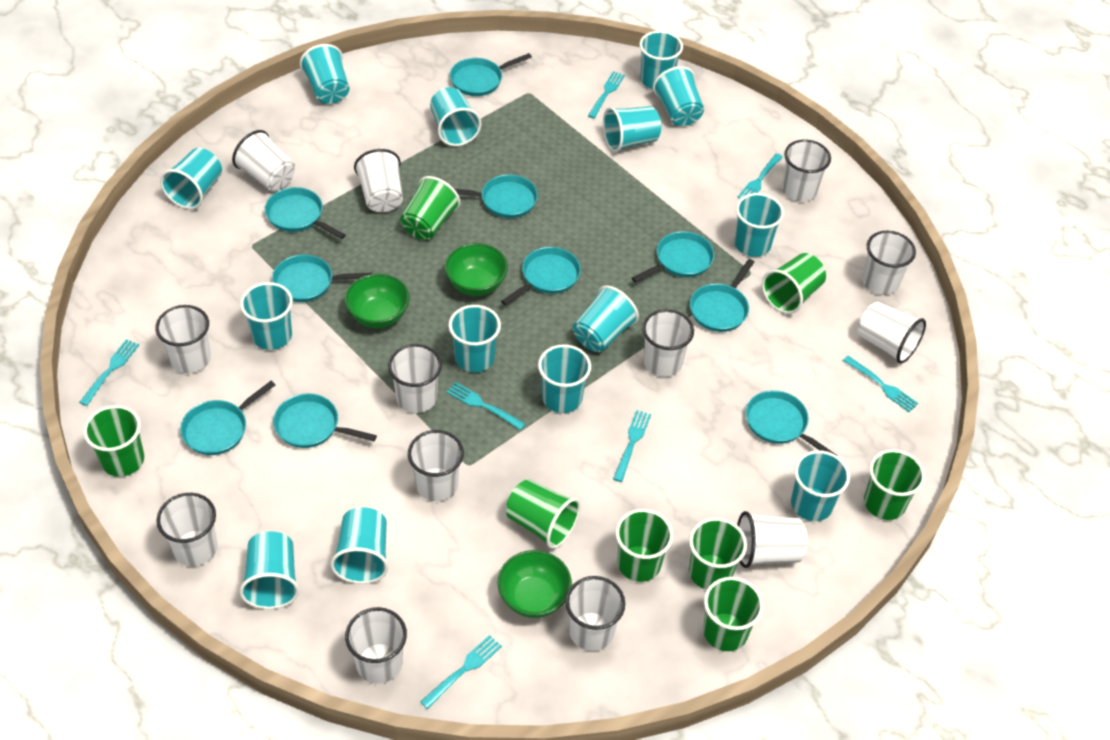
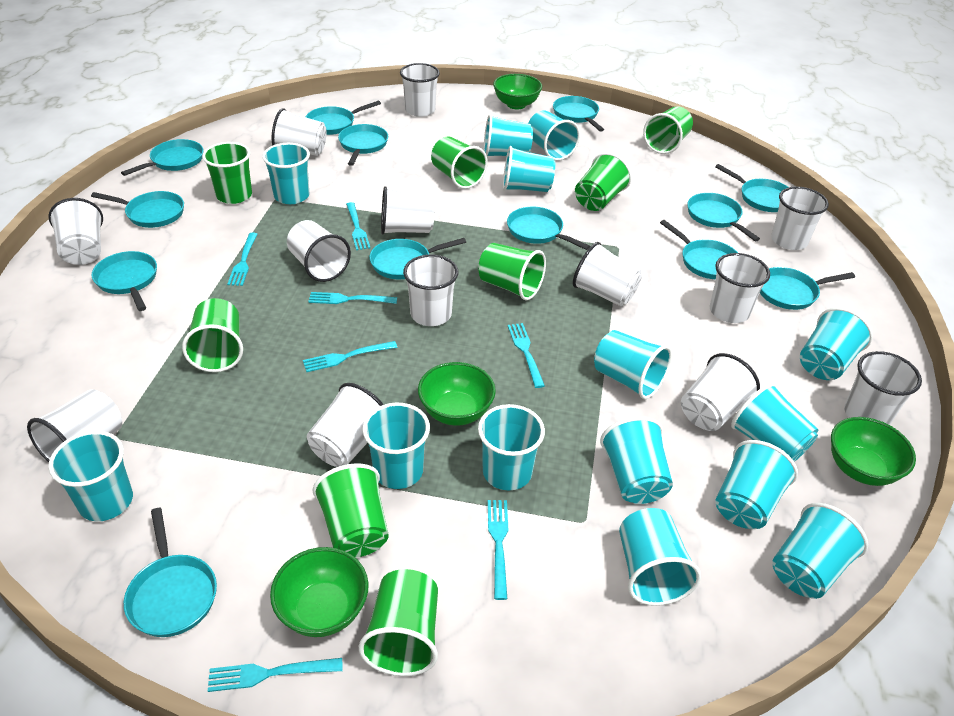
green bowl: [345,274,410,328] [445,243,508,296] [497,550,572,618] = 3 -> [270,547,369,637] [418,362,496,426] [493,74,542,110] [831,417,916,486] = 4
turquoise pan: [180,381,275,455] [265,187,346,239] [272,255,372,302] [273,393,377,448] [450,53,532,96] [455,175,538,218] [501,247,581,306] [632,231,714,283] [690,259,754,332] [746,390,838,456] = 10 -> [91,191,184,228] [92,251,157,311] [121,139,204,176] [124,508,217,637] [306,101,381,135] [338,124,388,166] [370,238,466,279] [507,207,590,250] [553,96,604,132] [660,220,738,279] [687,193,760,241] [715,164,788,212] [760,267,855,310] = 13

